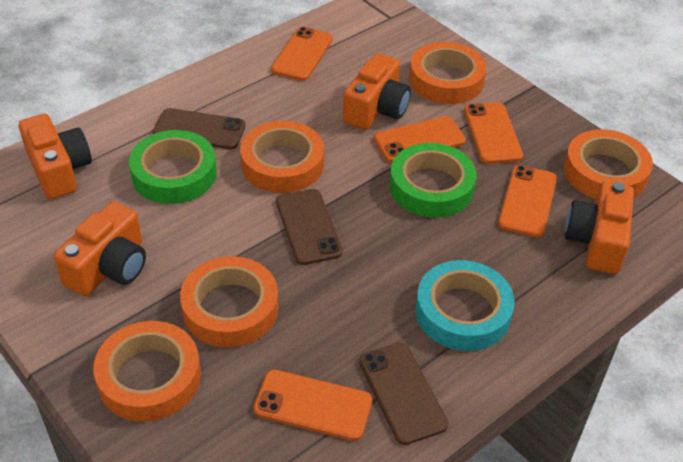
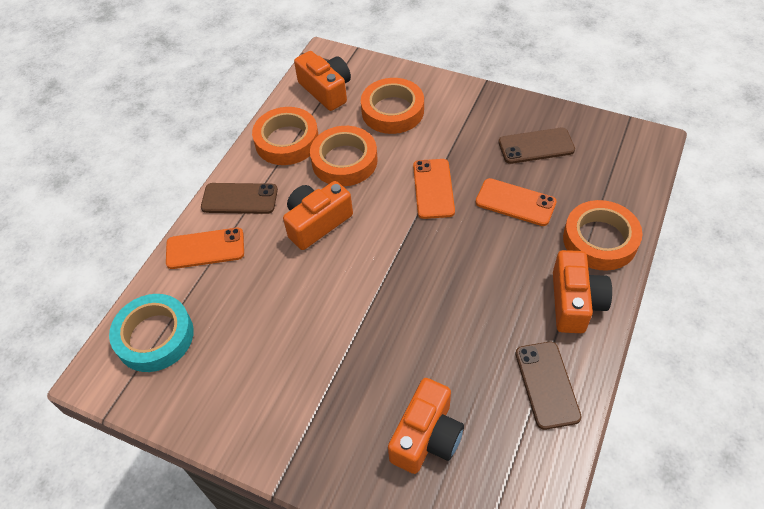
green tape: [129,130,217,204] [390,143,476,218] = 2 -> none = 0
orange phone: [253,370,372,441] [271,27,333,81] [374,116,466,163] [464,102,523,164] [498,165,557,237] = 5 -> [166,228,244,269] [413,159,455,219] [475,178,556,226] = 3
orange tape: [93,321,201,422] [180,256,279,347] [240,121,324,193] [409,42,487,104] [564,129,653,199] = 5 -> [252,107,319,165] [310,126,378,186] [361,78,424,134] [563,200,643,271] = 4

